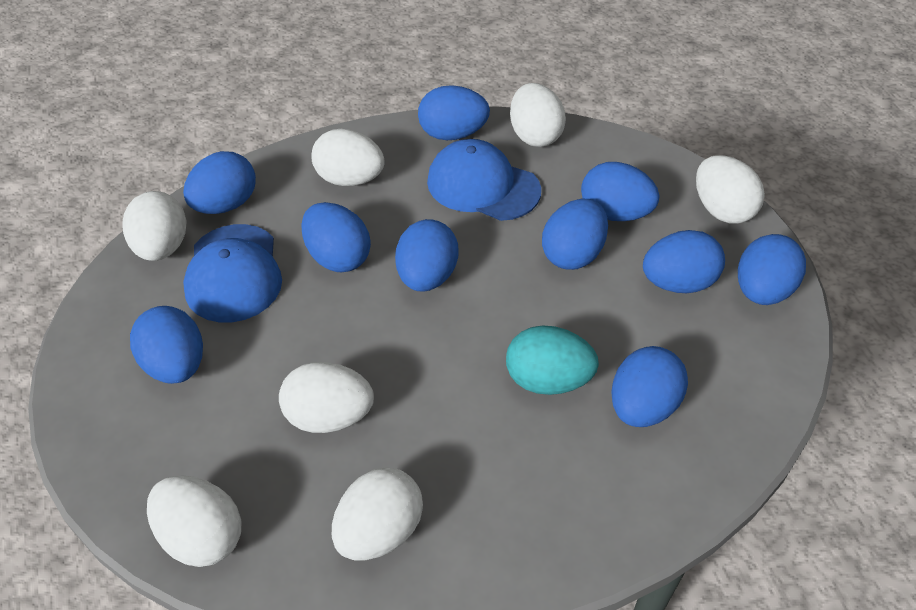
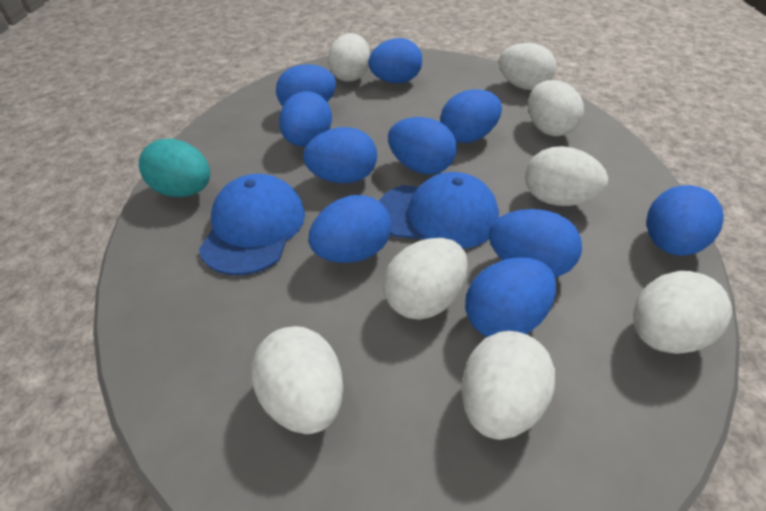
white egg: [122,191,187,261] [147,476,242,567] [279,362,374,433] [311,129,385,186] [332,467,423,560] [510,83,566,147] [696,155,765,224] = 7 -> [251,326,343,434] [328,33,370,82] [383,238,468,320] [462,331,555,440] [499,43,556,90] [525,146,608,206] [528,80,584,136] [633,271,732,354] = 8

